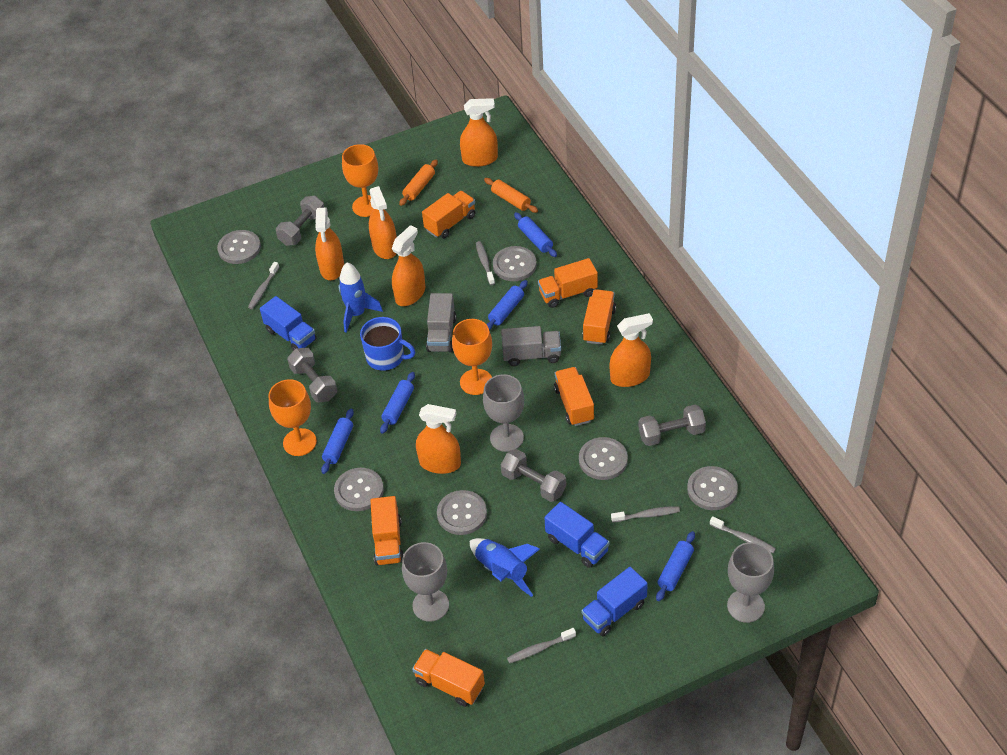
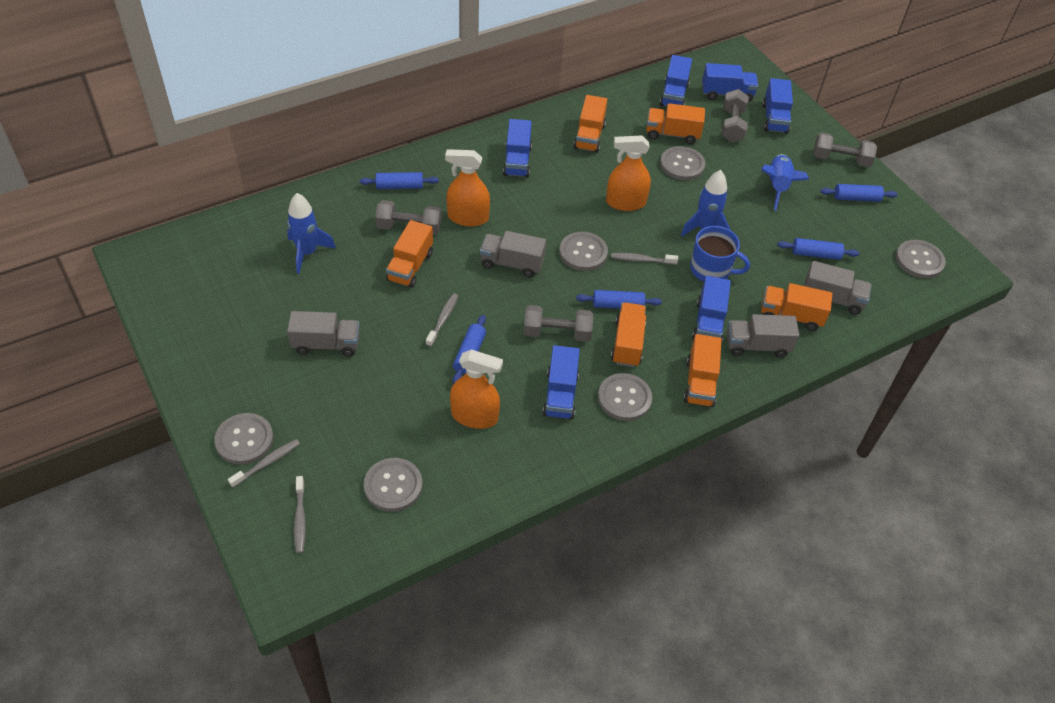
blue rocket: [339,262,383,333] [470,538,540,597] = 2 -> [287,193,336,274] [681,170,730,236] [761,154,809,211] = 3
blue truck: [260,296,317,351] [544,502,610,568] [581,567,648,637] = 3 -> [503,119,532,178] [543,345,580,419] [660,55,692,106] [692,276,731,343] [702,63,758,102] [762,78,793,134] = 6
grey goblet: [402,542,449,622] [483,374,524,452] [727,542,774,623] = 3 -> none = 0
grey toothbrush: [248,262,279,309] [476,241,495,285] [507,628,576,663] [611,506,680,523] [710,516,776,553] = 5 -> [228,439,300,488] [294,476,306,553] [426,293,459,347] [611,253,678,265] = 4
grey truck: [426,293,456,352] [501,326,561,366] = 2 -> [287,311,360,357] [480,231,546,278] [727,314,799,358] [804,261,872,315] = 4
orange goblet: [269,379,317,456] [342,144,378,217] [452,319,492,395] = 3 -> none = 0
orange rolling pin: [399,160,438,206] [484,178,538,213] = 2 -> none = 0
orange spray bottle: [315,207,344,280] [369,186,397,259] [392,225,425,306] [416,404,461,474] [460,98,498,167] [610,313,653,387] = 6 -> [445,149,490,227] [450,349,503,429] [606,135,651,211] = 3

